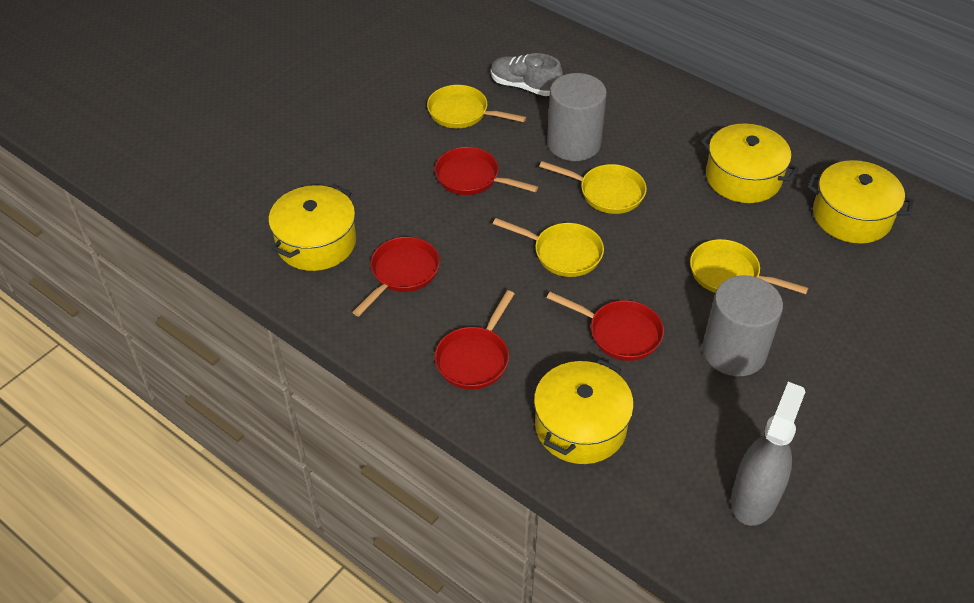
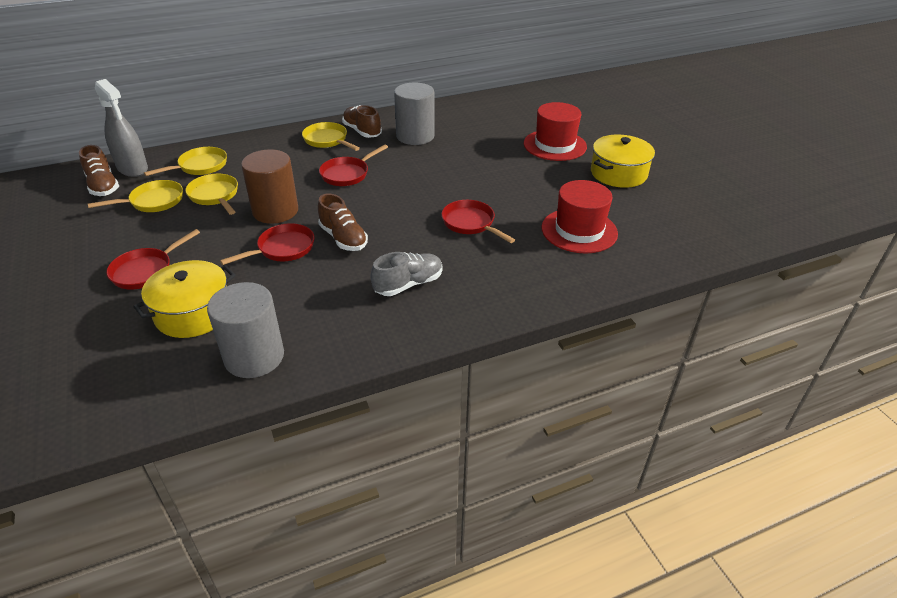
brown cylinder: none = 0 -> [241,149,298,224] = 1
brown shoe: none = 0 -> [79,145,119,196] [318,193,368,251] [342,105,382,138] = 3
red hat: none = 0 -> [524,102,587,161] [542,180,618,253] = 2
yellow pot: [269,185,356,271] [534,359,634,464] [700,124,799,203] [807,160,914,244] = 4 -> [133,260,236,338] [591,135,655,188] = 2

